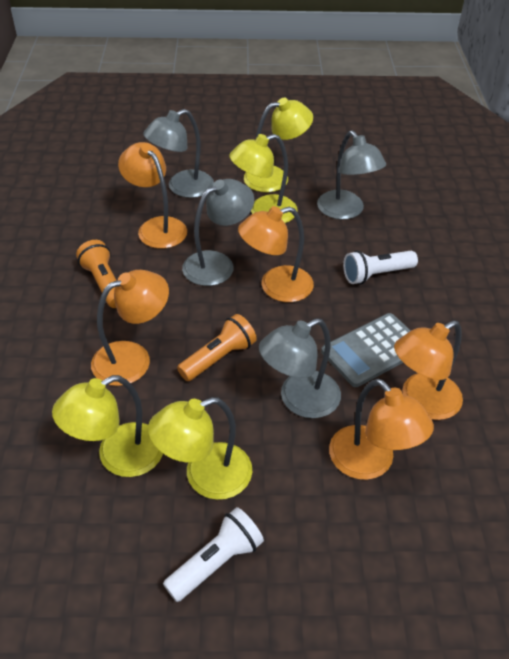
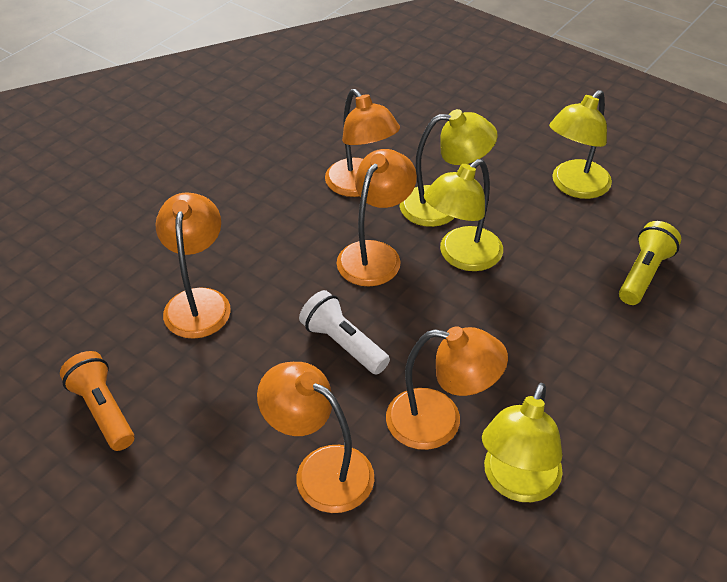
grey calculator: [321,313,411,387] = 1 -> none = 0
grey lamp: [143,109,214,198] [182,179,254,286] [259,318,341,418] [317,131,386,220] = 4 -> none = 0
orange flashlight: [76,240,117,308] [177,314,257,381] = 2 -> [60,351,134,451] = 1
white flashlight: [163,507,264,602] [343,251,418,284] = 2 -> [299,290,390,375] = 1
yellow flashlight: none = 0 -> [619,221,681,305] = 1

